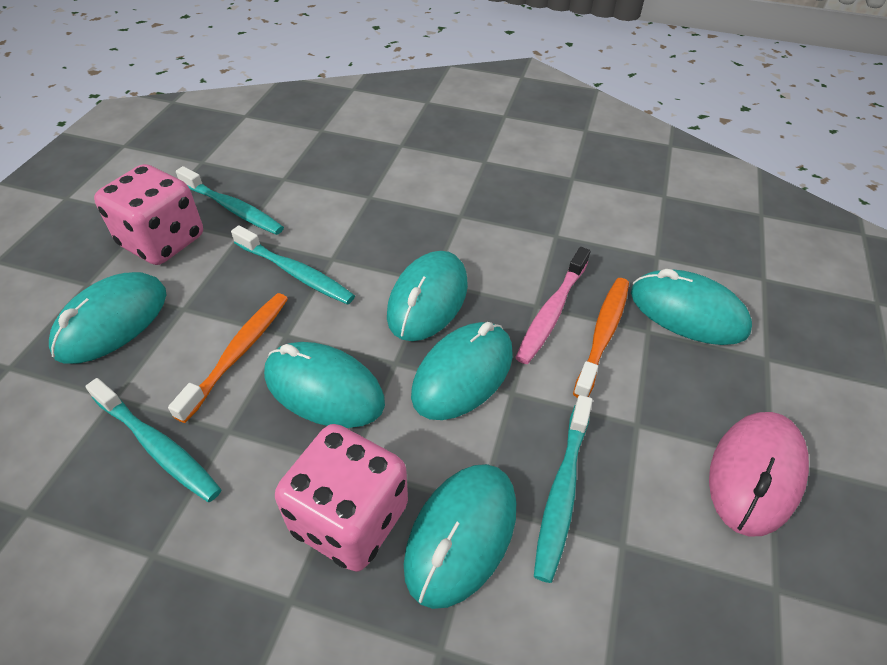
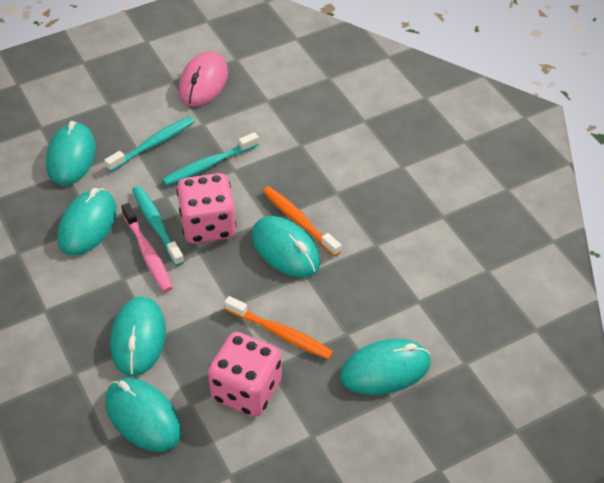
turquoise toothbrush: [85,378,222,502] [176,166,284,235] [231,225,355,305] [534,395,593,583] = 4 -> [104,116,195,172] [132,186,184,266] [162,132,259,186] = 3

